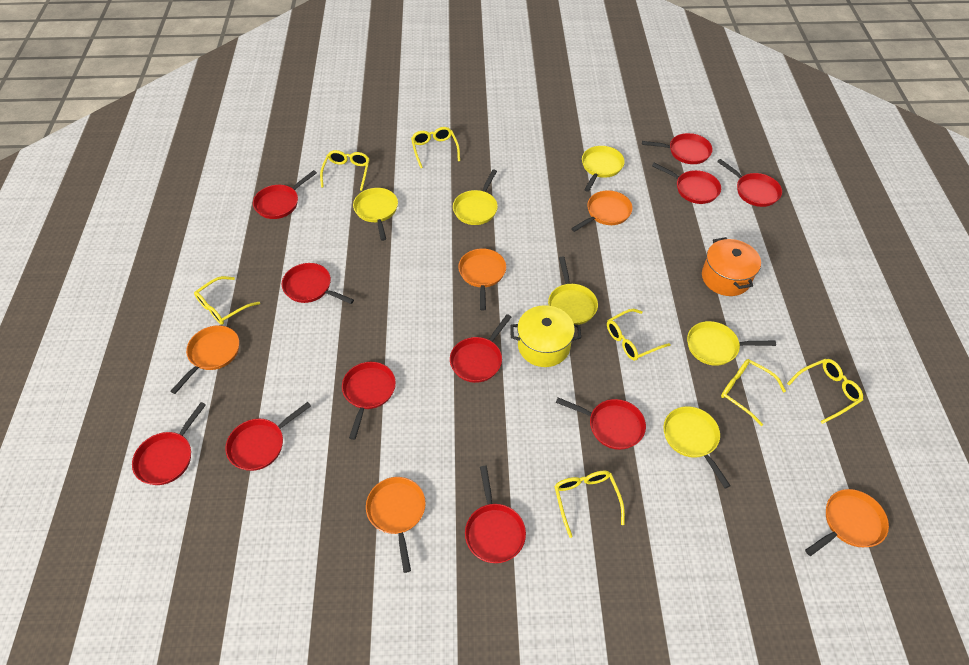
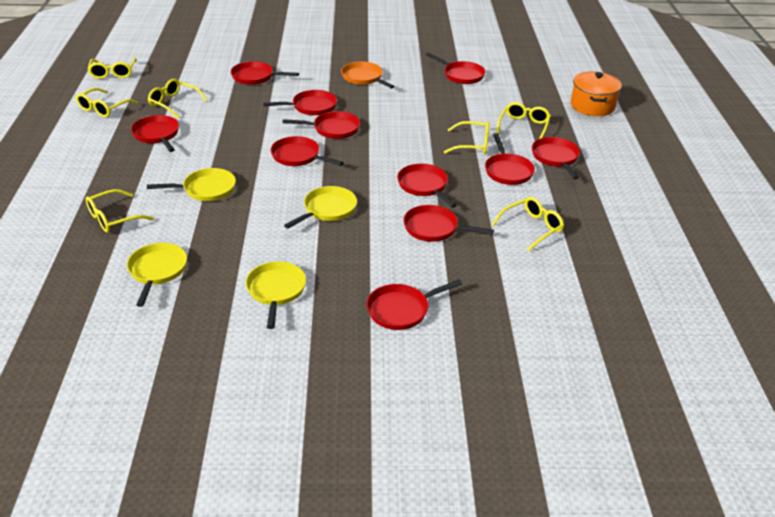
orange pan: [170,325,239,394] [366,477,426,573] [458,248,506,311] [571,190,633,232] [805,489,889,556] = 5 -> [341,62,395,89] = 1
yellow pan: [353,188,398,241] [453,169,498,225] [548,257,598,325] [582,146,625,192] [663,406,730,488] [687,321,776,366] = 6 -> [127,243,187,307] [147,168,236,201] [246,261,306,329] [284,186,357,229] = 4
yellow pot: [510,305,581,367] = 1 -> none = 0

